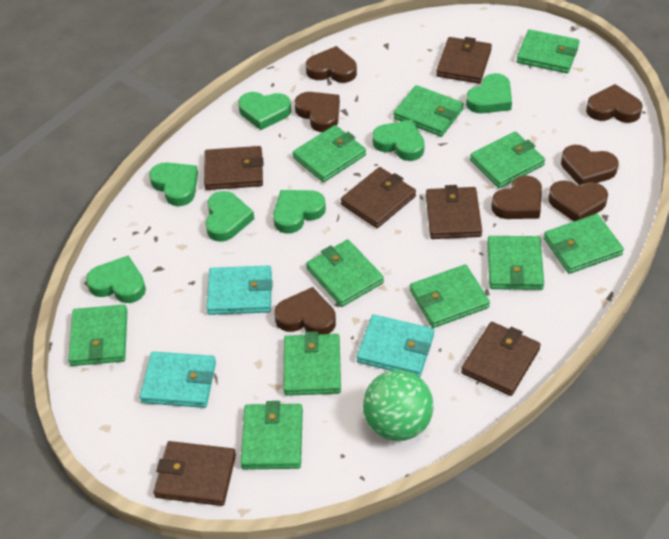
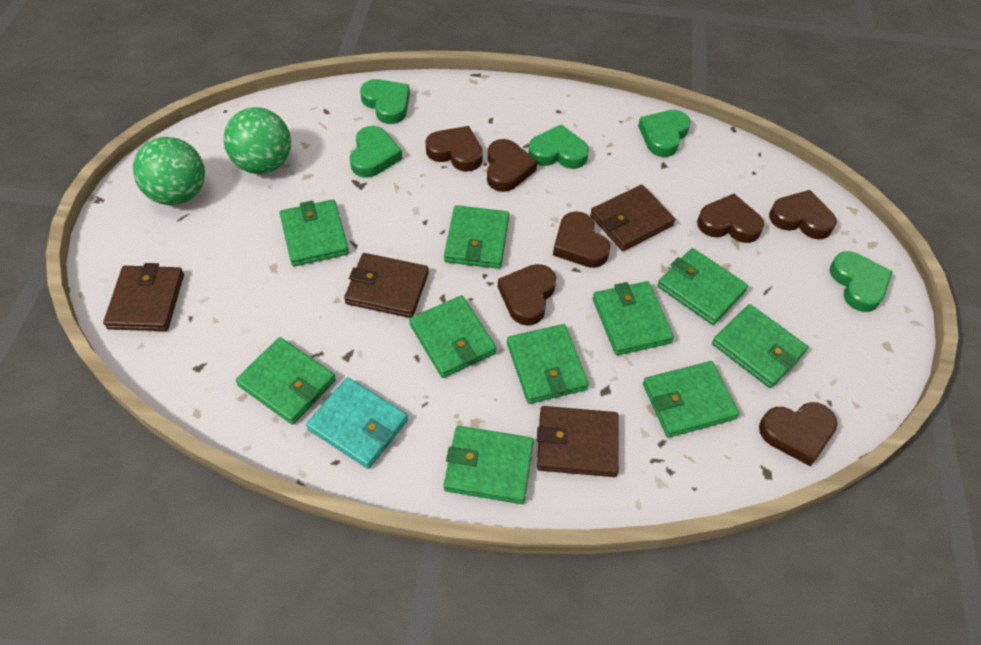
brown wallet: [153,441,236,506] [204,146,263,190] [341,167,416,228] [426,185,482,239] [436,37,492,84] [461,322,541,396] = 6 -> [103,263,184,331] [344,253,429,318] [537,406,619,477] [590,185,675,251] = 4
green ball: [363,370,434,441] = 1 -> [133,137,205,205] [224,107,291,174] = 2
green heart: [86,256,146,303] [149,162,198,206] [205,191,254,242] [238,92,291,130] [273,190,326,234] [372,120,425,161] [466,73,512,113] = 7 -> [350,126,403,178] [360,79,410,124] [528,124,589,169] [638,110,691,157] [829,251,893,312] = 5
green wallet: [68,305,127,366] [241,401,303,469] [283,331,341,396] [293,125,366,182] [306,240,384,307] [393,85,464,137] [410,264,490,328] [470,131,545,188] [487,236,544,290] [516,29,580,73] [544,214,624,274] = 11 -> [236,337,336,425] [280,199,349,267] [409,295,497,378] [444,205,509,269] [444,426,534,504] [507,324,589,404] [593,281,674,355] [643,361,739,438] [657,248,748,325] [712,304,808,388] = 10
turquoise wallet: [140,352,216,408] [206,266,272,315] [357,315,434,377] = 3 -> [306,377,408,469] = 1

